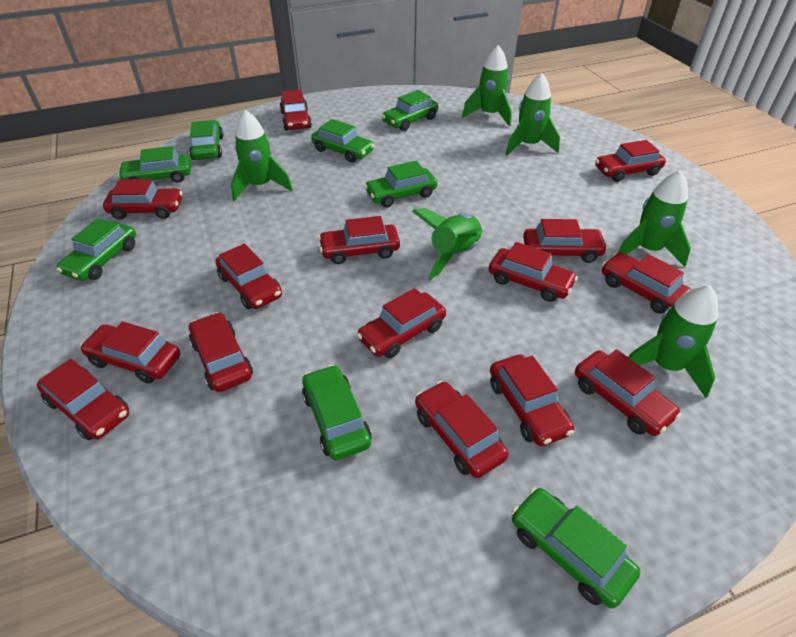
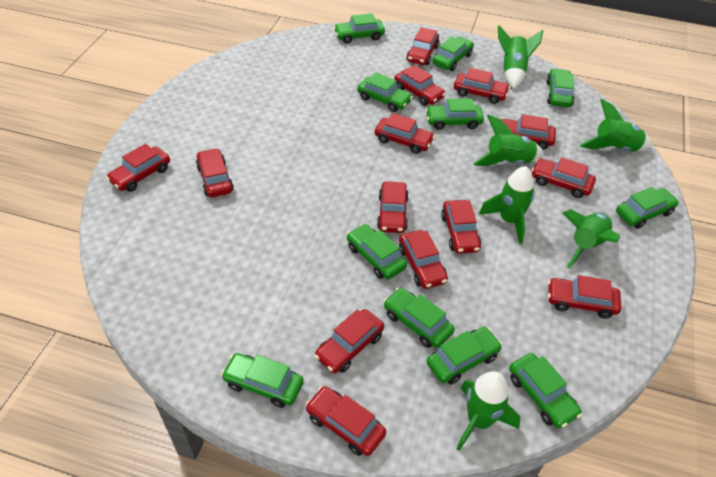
green car: [56,218,136,281] [118,146,191,183] [189,120,223,160] [302,364,371,460] [311,119,374,163] [364,161,437,207] [382,90,438,131] [512,488,640,608] = 8 -> [221,353,304,408] [334,13,385,44] [347,224,407,279] [357,72,413,112] [384,288,455,348] [426,98,484,130] [426,327,502,385] [432,36,474,71] [509,353,582,429] [546,69,574,107] [616,187,679,229] = 11
red car: [37,359,129,440] [80,321,180,384] [103,179,182,220] [189,312,253,392] [215,244,282,309] [280,89,312,131] [318,216,400,264] [357,288,446,359] [415,381,508,478] [489,242,578,302] [490,354,574,446] [523,219,608,263] [575,349,681,436] [595,140,666,182] [602,252,691,314] = 15 -> [106,144,170,192] [196,148,234,197] [305,386,386,456] [314,309,384,373] [374,113,435,154] [377,181,409,233] [394,65,446,106] [399,230,448,289] [406,27,439,65] [441,200,481,254] [454,68,510,104] [501,114,556,150] [532,157,596,198] [548,275,621,319] = 14

